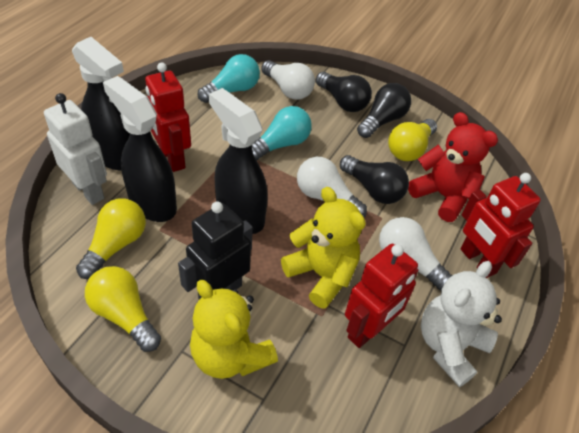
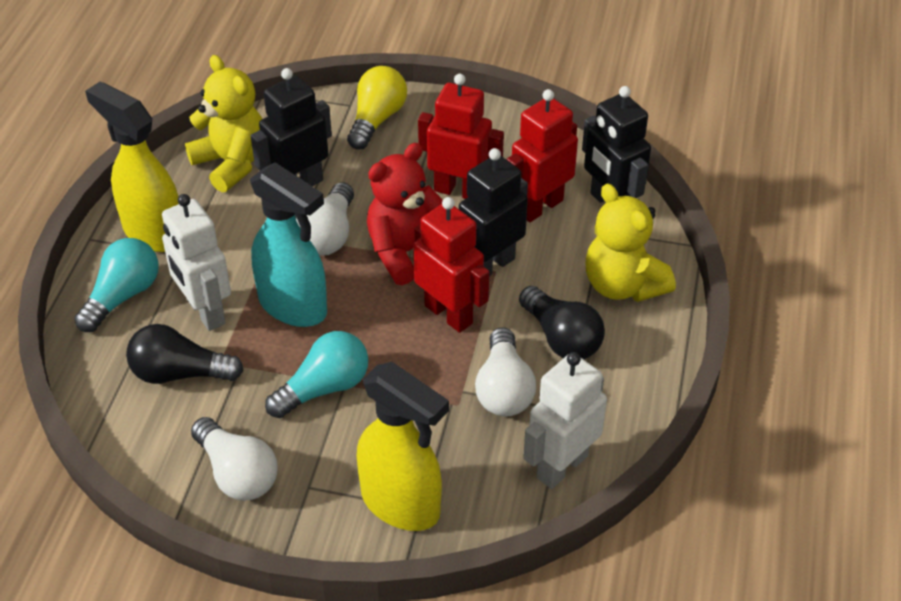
black light bulb: [316,72,372,112] [340,155,409,204] [357,83,411,138] = 3 -> [126,324,244,384] [519,286,605,359] = 2
black robot: [178,201,253,299] = 1 -> [251,68,332,186] [459,148,528,276] [582,86,651,203] = 3
black spray bottle: [72,37,130,170] [103,76,177,222] [209,88,268,234] = 3 -> none = 0
turquoise spray bottle: none = 0 -> [250,162,327,327] = 1
white robot: [44,93,107,205] = 1 -> [162,194,231,331] [523,352,607,489] = 2
white teddy bear: [421,261,502,387] = 1 -> none = 0
yellow light bulb: [76,198,146,279] [85,266,161,352] [388,119,437,161] = 3 -> [347,66,407,149] = 1
yellow spray bottle: none = 0 -> [85,82,179,252] [357,362,449,531] = 2

